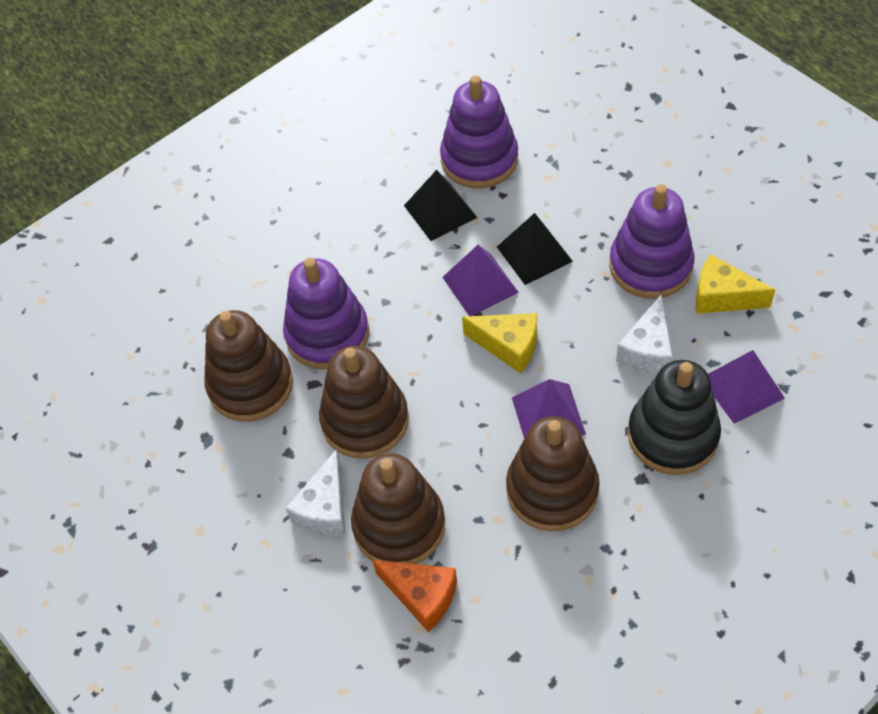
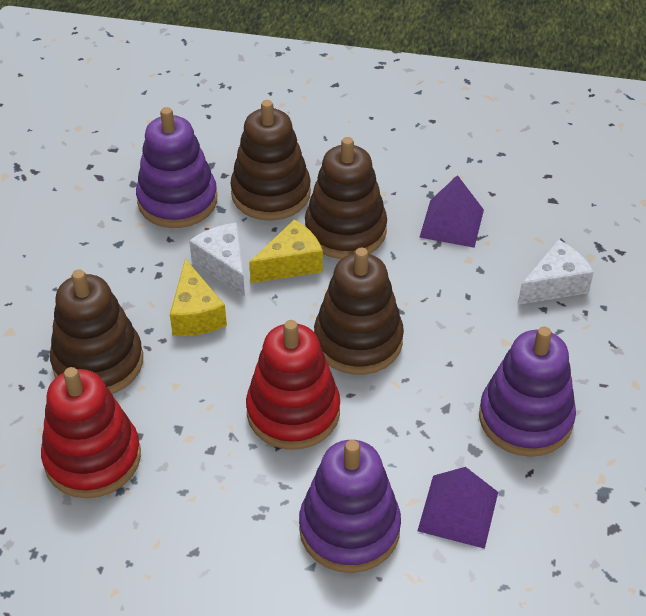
black pyramid: [404,170,477,241] [497,213,573,285] = 2 -> none = 0
black stacking toy: [628,360,721,475] = 1 -> none = 0
orange cheese: [372,560,457,632] = 1 -> none = 0
purple pyramid: [443,245,519,316] [512,379,586,438] [708,350,785,424] = 3 -> [417,467,498,549] [419,175,484,248] = 2
red stacking toy: none = 0 -> [41,367,141,498] [246,320,340,450] = 2

